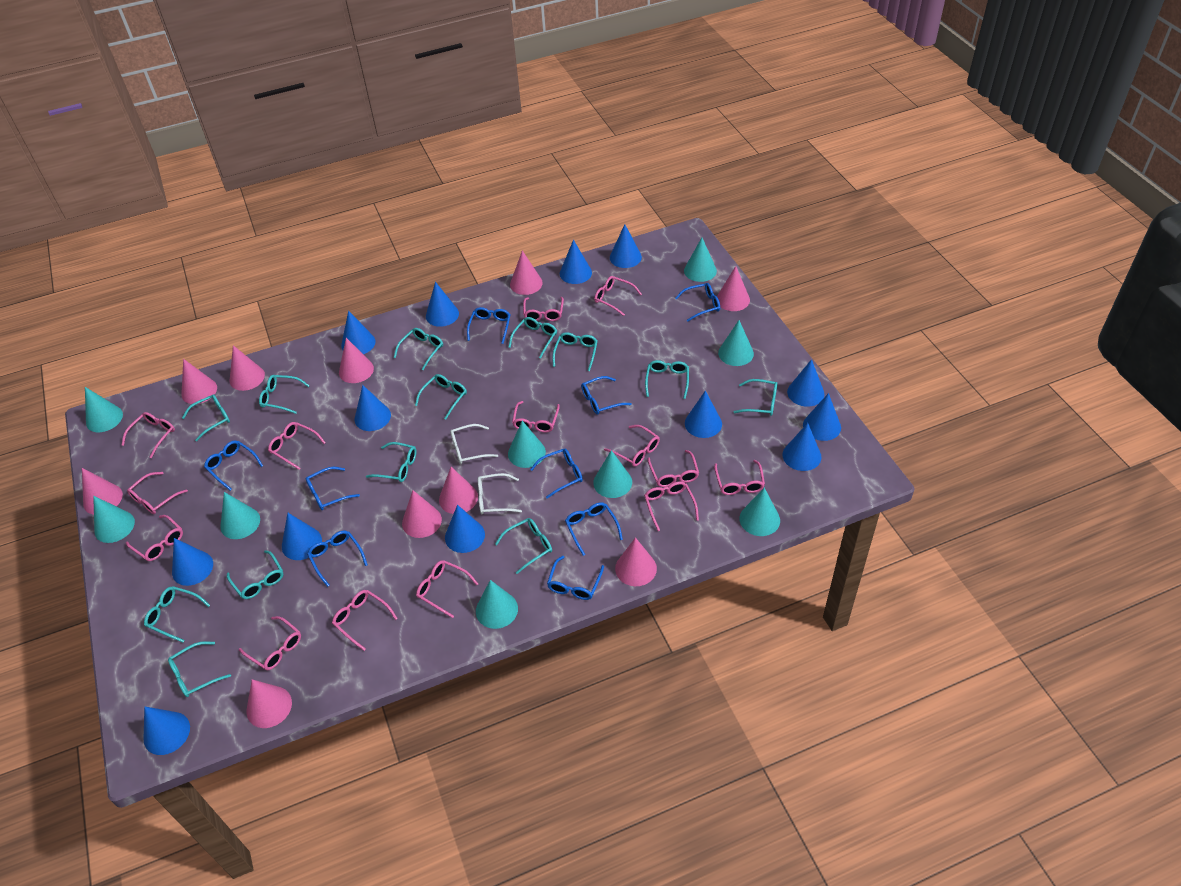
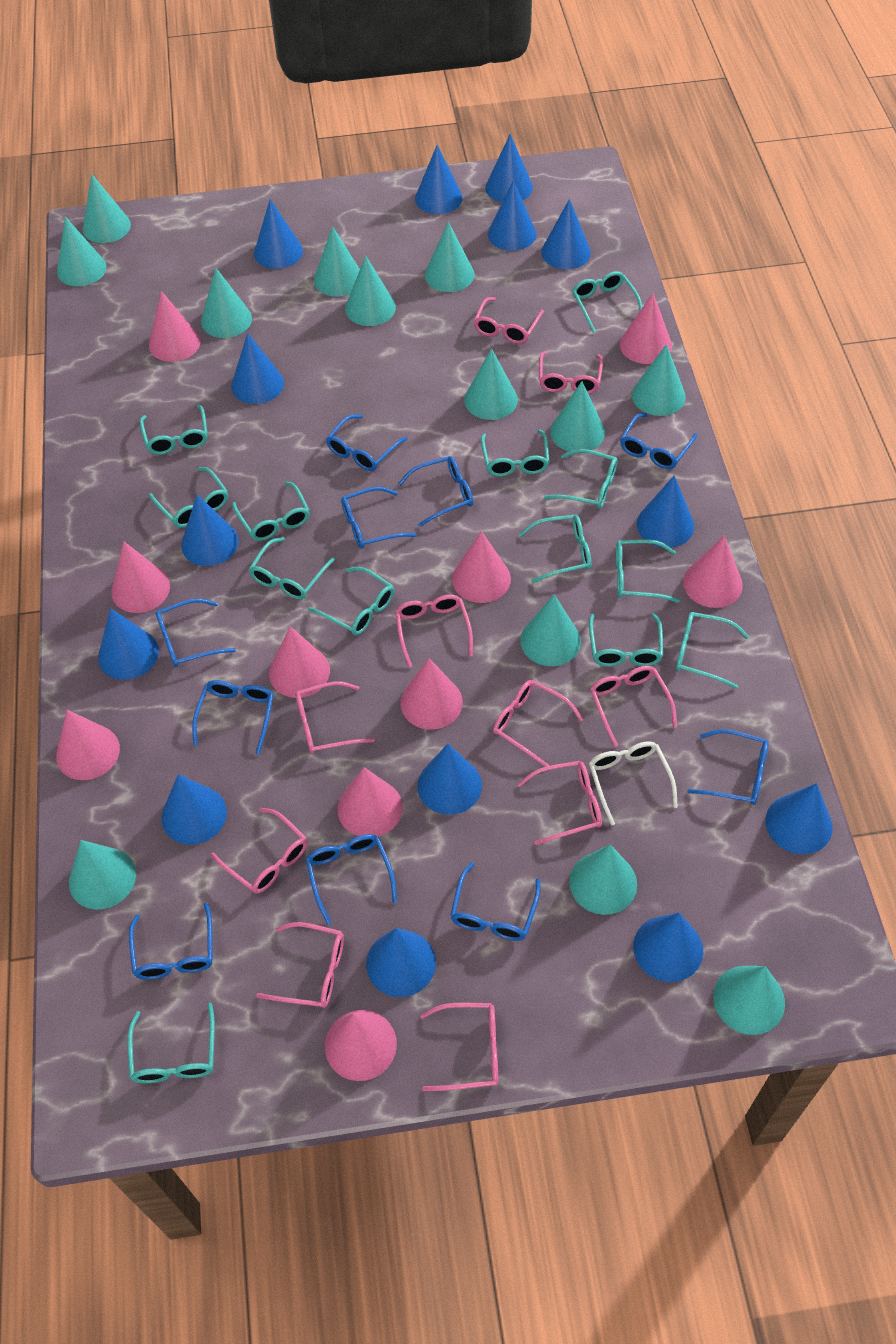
blue cone: [143,706,190,755] [172,538,213,586] [282,513,322,560] [341,311,376,354] [355,385,391,431] [426,282,459,327] [445,505,485,553] [560,240,592,284] [610,224,642,268] [685,391,722,438] [782,423,822,471] [787,359,824,407] [803,393,841,441] = 13 -> [98,608,159,680] [162,774,227,845] [181,495,239,566] [231,333,284,404] [254,199,303,269] [366,928,436,997] [415,145,463,214] [417,744,482,815] [485,134,533,202] [488,180,537,251] [541,199,591,269] [633,913,703,982] [637,475,694,548] [765,783,832,854] = 14
blue glasses: [204,441,263,491] [306,467,360,510] [307,531,368,587] [467,307,511,344] [530,449,583,499] [547,556,604,600] [565,502,623,556] [581,376,632,415] [675,283,720,322] = 9 -> [129,903,213,980] [156,598,236,667] [192,680,274,755] [305,834,397,925] [326,414,407,471] [341,487,417,549] [398,456,473,527] [450,862,541,941] [620,413,698,469] [687,729,769,805] = 10
pink glasses: [121,412,175,458] [126,515,183,561] [127,472,188,514] [239,616,301,670] [268,422,326,470] [332,590,398,651] [416,560,478,618] [512,401,560,432] [523,297,564,321] [594,276,642,316] [604,425,660,467] [644,481,699,531] [648,450,699,487] [714,460,765,495] = 14 -> [211,808,307,894] [256,922,344,1008] [295,681,375,754] [395,594,473,668] [420,1003,498,1091] [474,297,544,344] [493,680,584,767] [517,761,602,845] [539,351,603,394] [590,666,677,747] = 10
turquoise cone: [85,387,123,432] [93,496,135,543] [220,492,260,539] [476,580,518,629] [508,421,546,468] [593,450,632,498] [684,238,717,282] [718,320,754,366] [739,488,780,536] = 9 -> [57,217,107,286] [69,840,136,910] [83,174,131,243] [201,268,252,338] [314,226,360,297] [345,255,396,326] [425,222,474,292] [464,348,518,420] [520,594,581,666] [550,381,605,452] [569,844,637,915] [632,344,686,416] [713,966,785,1035] = 13
white glasses: [450,424,498,464] [478,473,522,514] = 2 -> [589,741,678,825] = 1

